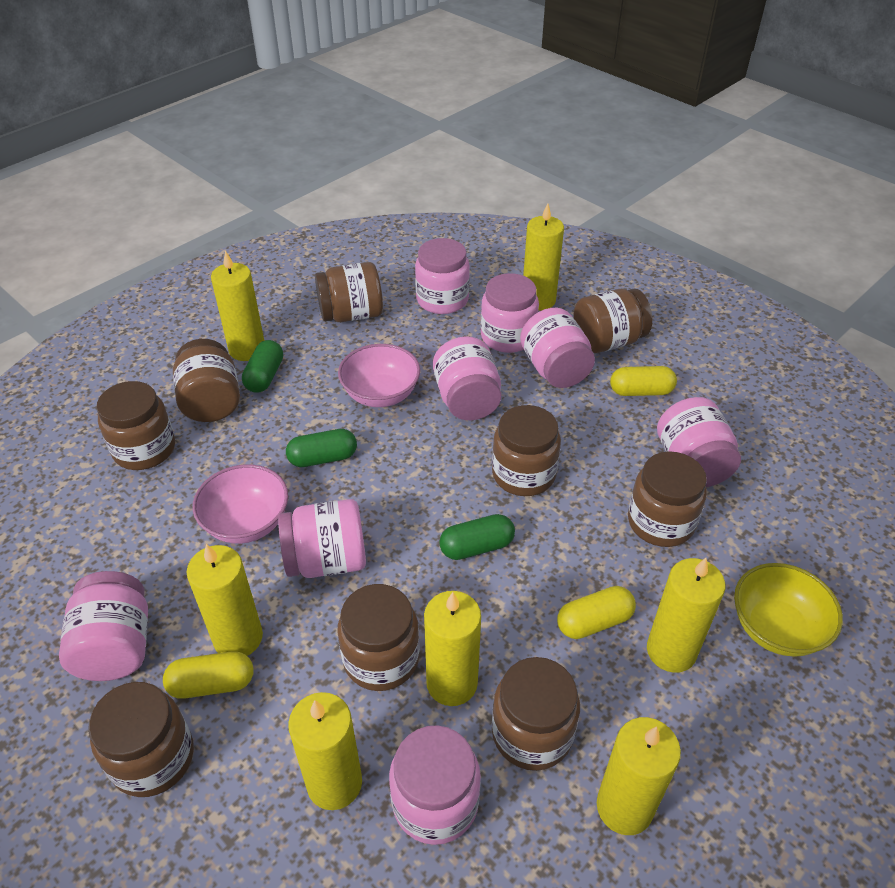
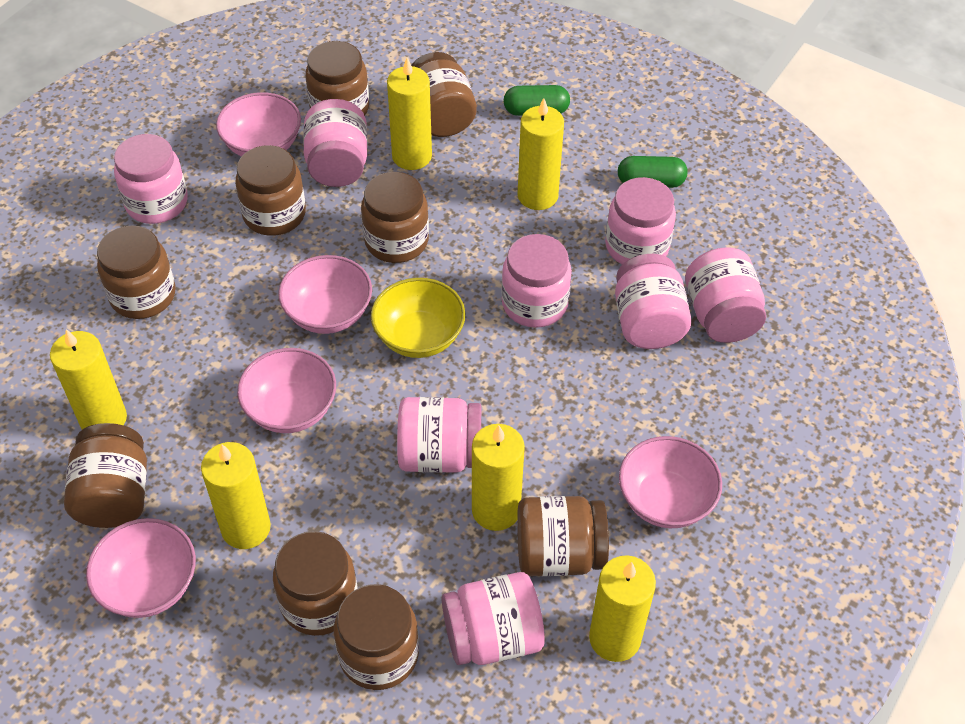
green capsule: [242,340,283,393] [286,429,357,467] [439,514,515,560] = 3 -> [503,85,570,116] [618,156,688,188] = 2
pink bowl: [193,464,288,544] [338,344,420,407] = 2 -> [86,518,196,618] [216,92,301,157] [237,348,336,433] [278,255,372,334] [619,436,722,528] = 5
yellow candle: [187,544,263,656] [211,251,264,361] [288,692,362,810] [424,591,481,706] [523,203,564,311] [597,717,681,835] [647,558,725,673] = 7 -> [50,329,127,430] [201,442,271,549] [387,58,432,170] [472,424,525,531] [518,98,564,210] [589,555,656,662] = 6
yellow capsule: [163,651,253,698] [557,586,636,639] [610,366,677,396] = 3 -> none = 0

